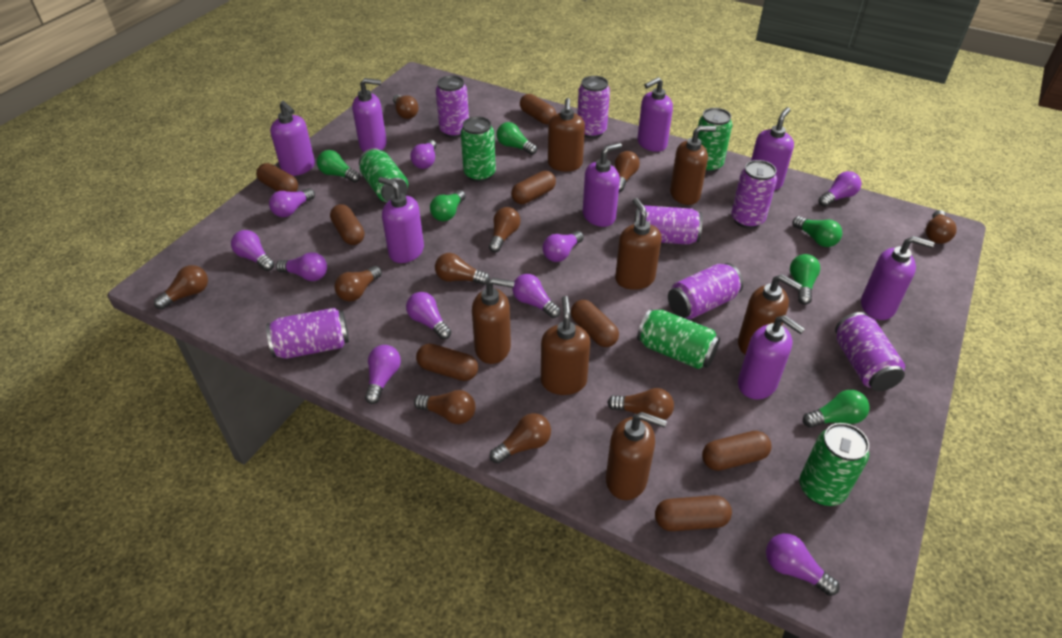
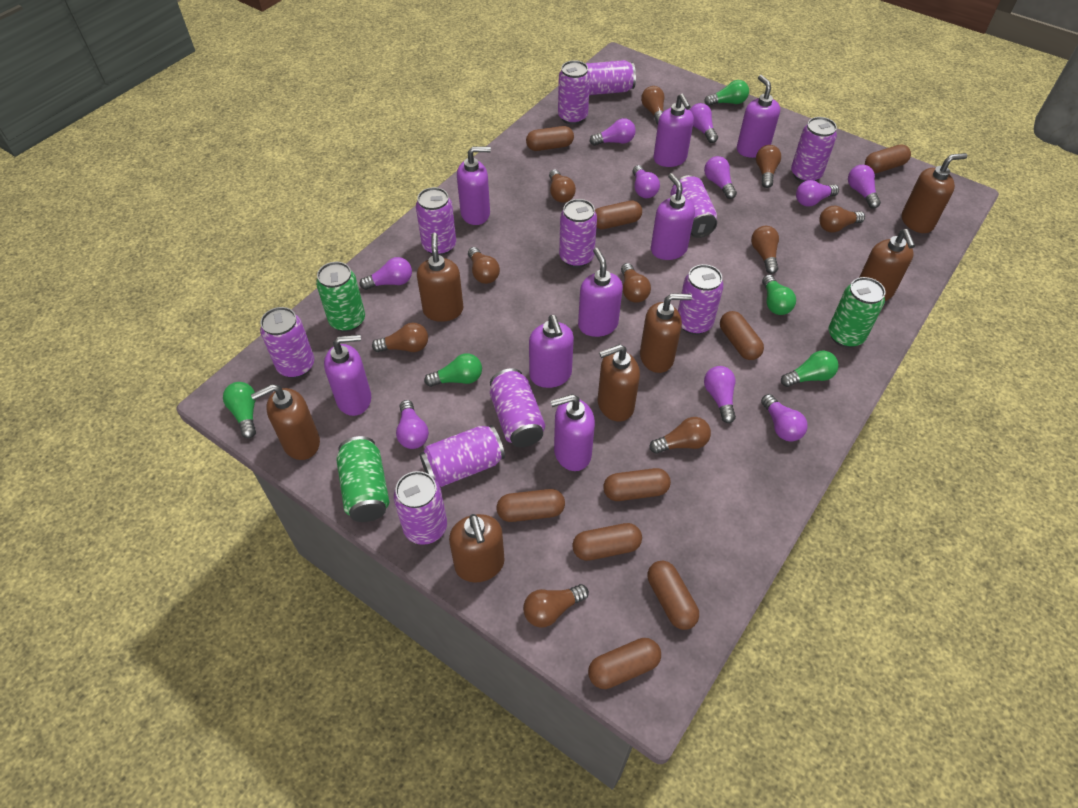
brown capsule: [256,163,298,192] [330,204,364,245] [416,344,478,381] [511,171,556,204] [520,94,556,124] [571,300,619,347] [655,495,732,531] [702,431,772,471] = 8 -> [496,489,565,522] [526,126,574,151] [572,523,642,561] [588,638,661,689] [595,200,642,229] [603,468,671,501] [648,561,699,630] [720,311,764,360] [865,144,911,173] = 9
green can: [359,148,408,202] [461,116,496,182] [637,309,720,369] [698,108,732,173] [800,423,869,506] = 5 -> [316,262,365,332] [336,436,389,522] [829,277,885,348] = 3
green light bulb: [317,150,360,183] [430,190,466,221] [497,122,537,155] [790,254,820,305] [793,216,842,247] [803,390,870,428] = 6 -> [223,382,256,438] [424,353,482,387] [704,80,749,106] [762,275,796,315] [781,351,839,387] = 5
purple can: [266,308,349,359] [436,75,469,138] [577,76,610,138] [634,205,702,245] [668,263,743,319] [731,160,777,229] [835,312,905,391] = 7 -> [260,307,314,378] [394,471,447,545] [416,187,456,256] [420,425,505,487] [490,368,545,447] [558,60,590,125] [559,199,597,268] [586,60,636,95] [670,175,717,238] [678,264,724,335] [791,117,837,182] = 11

